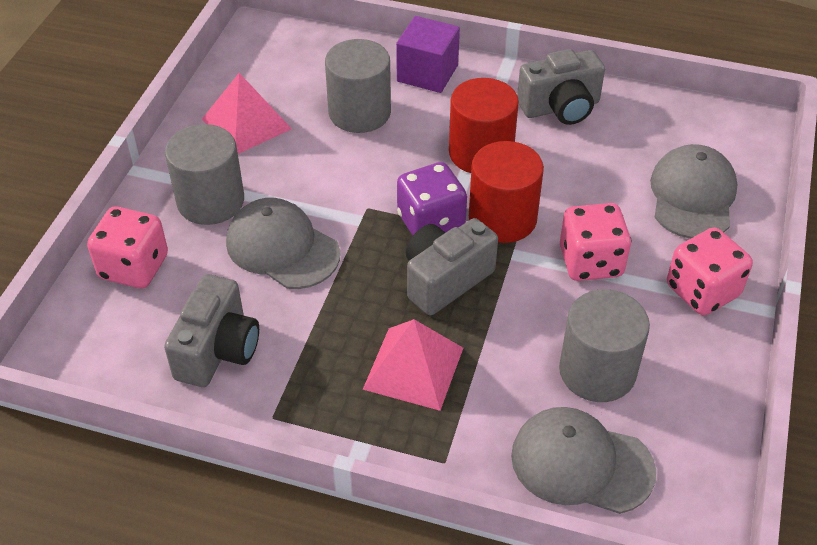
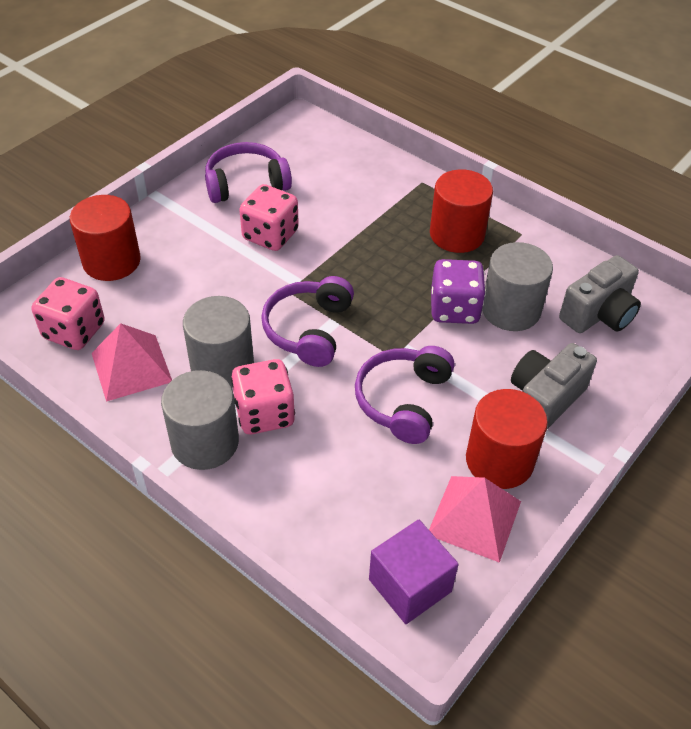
grey camera: [164,274,259,387] [406,218,498,316] [517,49,605,125] = 3 -> [511,343,597,429] [559,255,641,333] = 2
grey cap: [226,198,340,289] [511,407,656,514] [650,144,738,239] = 3 -> none = 0
purple headphones: none = 0 -> [205,142,292,203] [261,276,354,367] [355,346,454,444] = 3
red cylinder: [449,78,519,173] [469,141,544,243] = 2 -> [70,195,141,281] [430,169,493,253] [466,389,548,489] = 3

